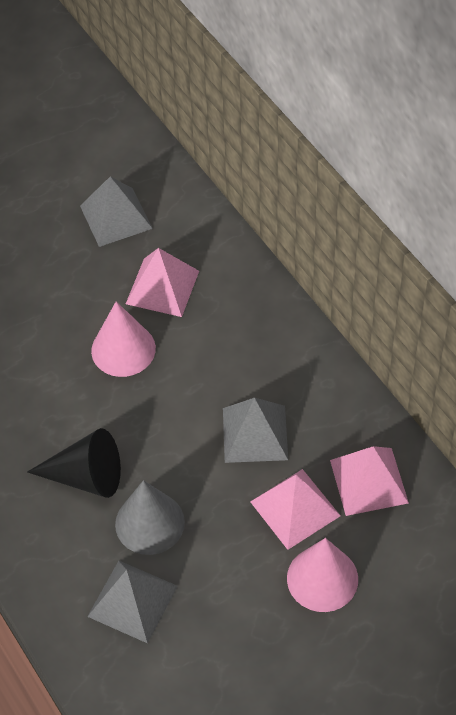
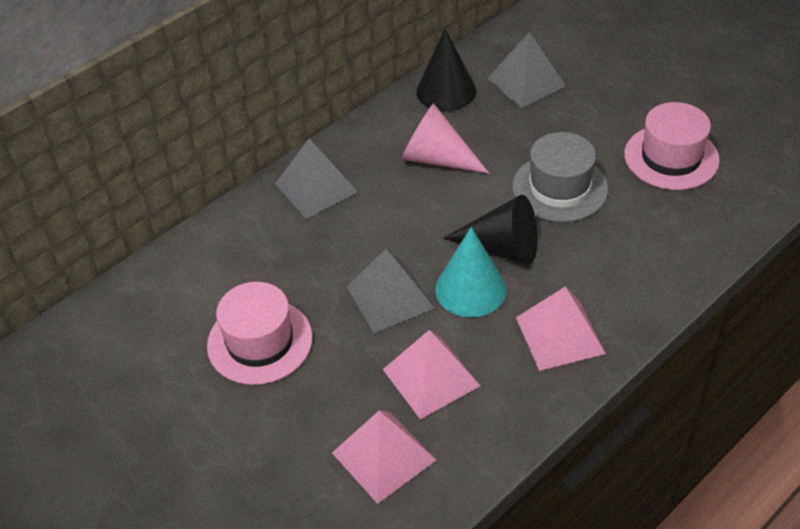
black cone: [27,428,121,498] = 1 -> [416,28,476,111] [443,195,538,265] = 2
grey cone: [115,480,185,555] = 1 -> none = 0
grey hat: none = 0 -> [512,132,608,222] = 1
pink cone: [91,302,156,377] [287,538,358,612] = 2 -> [401,103,489,174] = 1
pink hat: none = 0 -> [207,282,313,385] [624,102,720,190] = 2
turquoise cone: none = 0 -> [435,227,506,317] = 1

